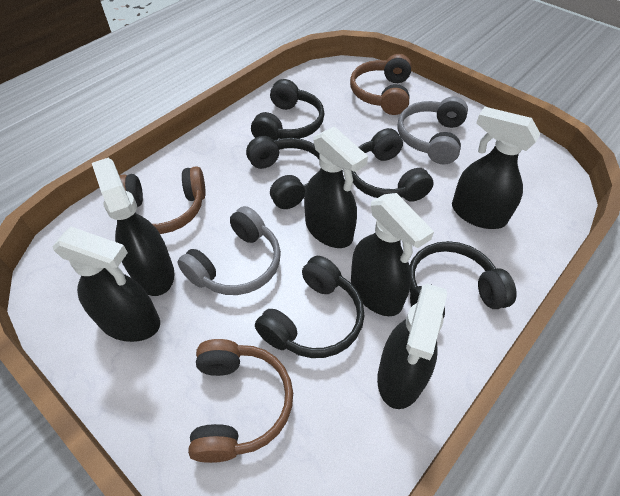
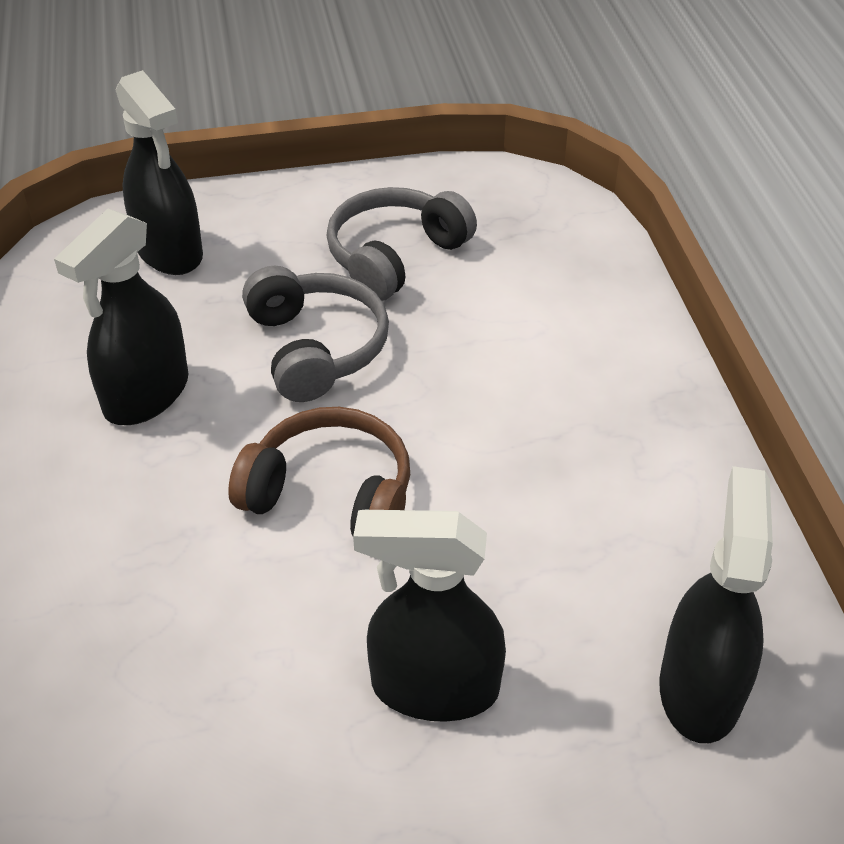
black headphones: [246,136,320,209] [251,79,324,140] [255,256,364,358] [351,128,434,202] [410,241,517,319] = 5 -> none = 0
black spray bottle: [52,227,160,342] [92,158,175,296] [304,126,368,248] [351,193,434,316] [377,283,447,409] [452,107,540,229] = 6 -> [54,209,189,425] [116,70,203,275] [353,510,506,722] [659,466,773,743] = 4
brown headphones: [119,166,206,234] [188,339,293,463] [350,54,412,115] = 3 -> [228,407,410,536] = 1

